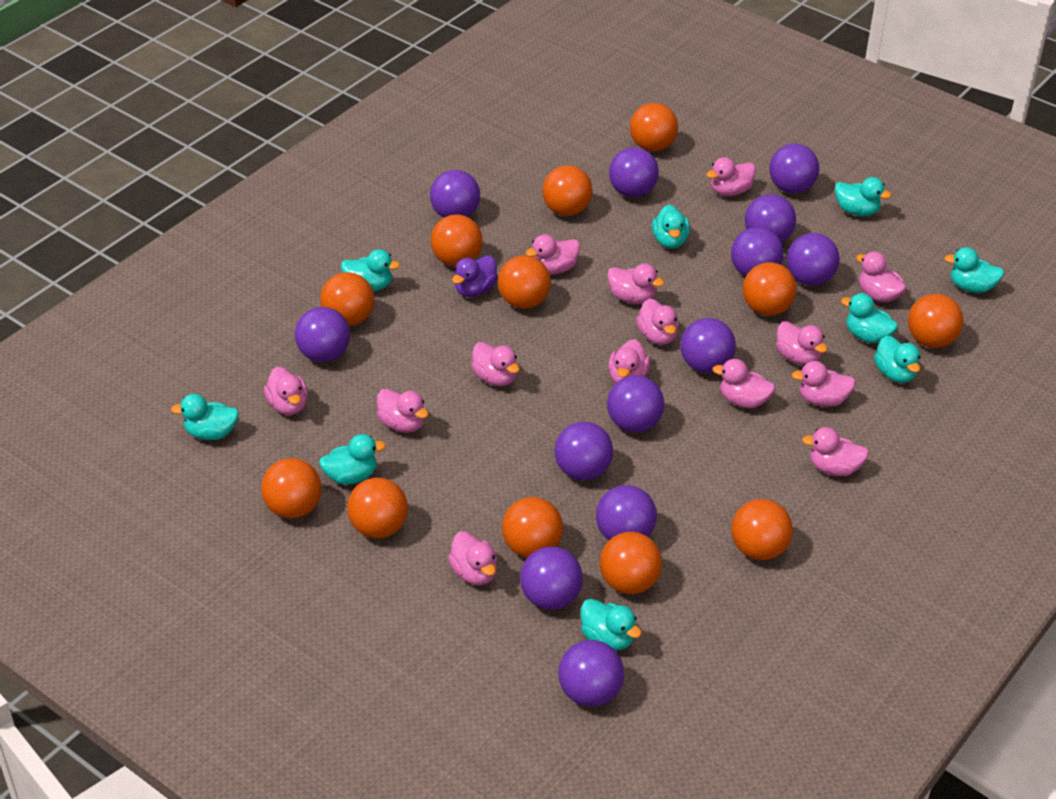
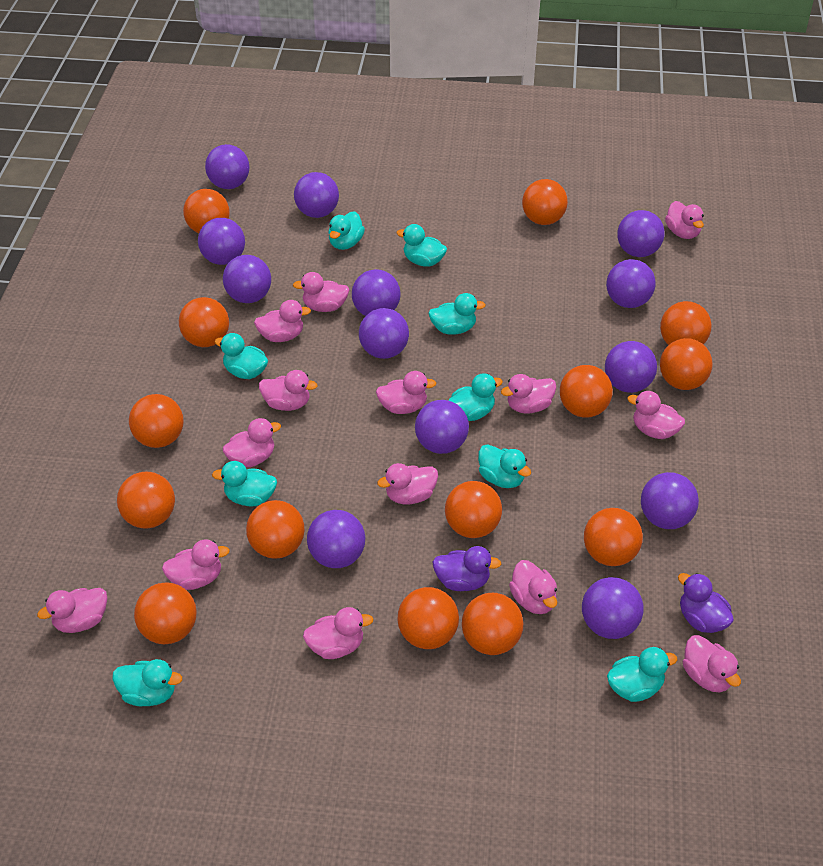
orange ball: [261,458,322,518] [320,272,374,326] [347,478,408,538] [431,214,483,267] [498,255,551,309] [502,497,563,558] [542,165,593,216] [600,532,662,594] [630,103,678,151] [731,499,793,560] [743,262,797,316] [908,294,963,348] = 12 -> [117,472,175,529] [129,394,184,448] [134,582,197,644] [179,297,229,347] [183,189,230,233] [246,500,305,559] [398,587,459,649] [445,481,502,538] [462,593,523,655] [522,179,568,225] [560,365,613,418] [584,508,643,566] [660,301,712,345] [660,338,713,390] = 14
purple duck: [452,255,498,297] = 1 -> [433,546,501,591] [678,573,734,633] = 2

